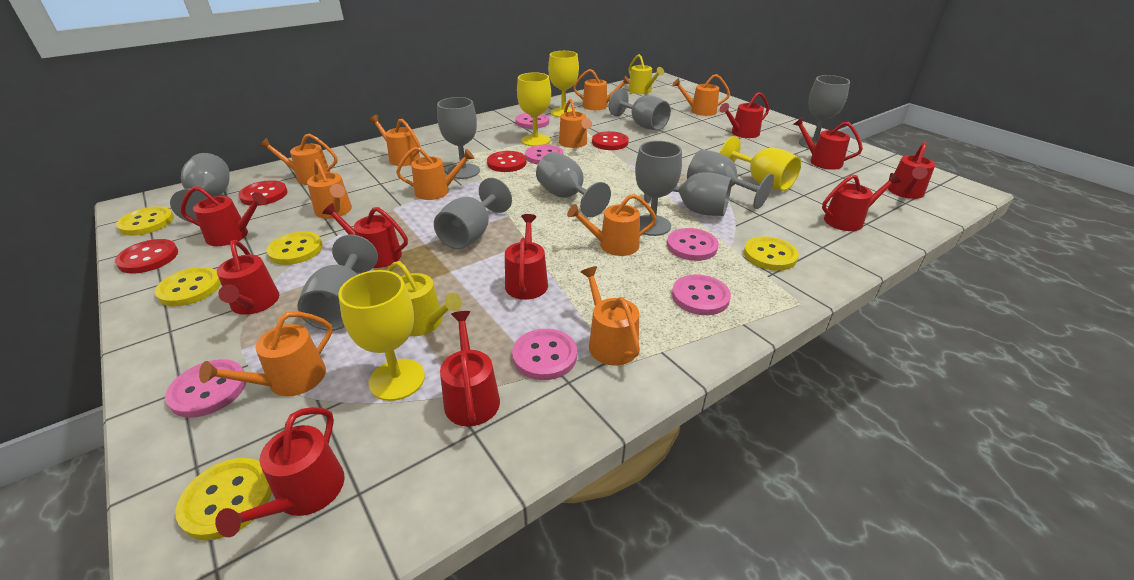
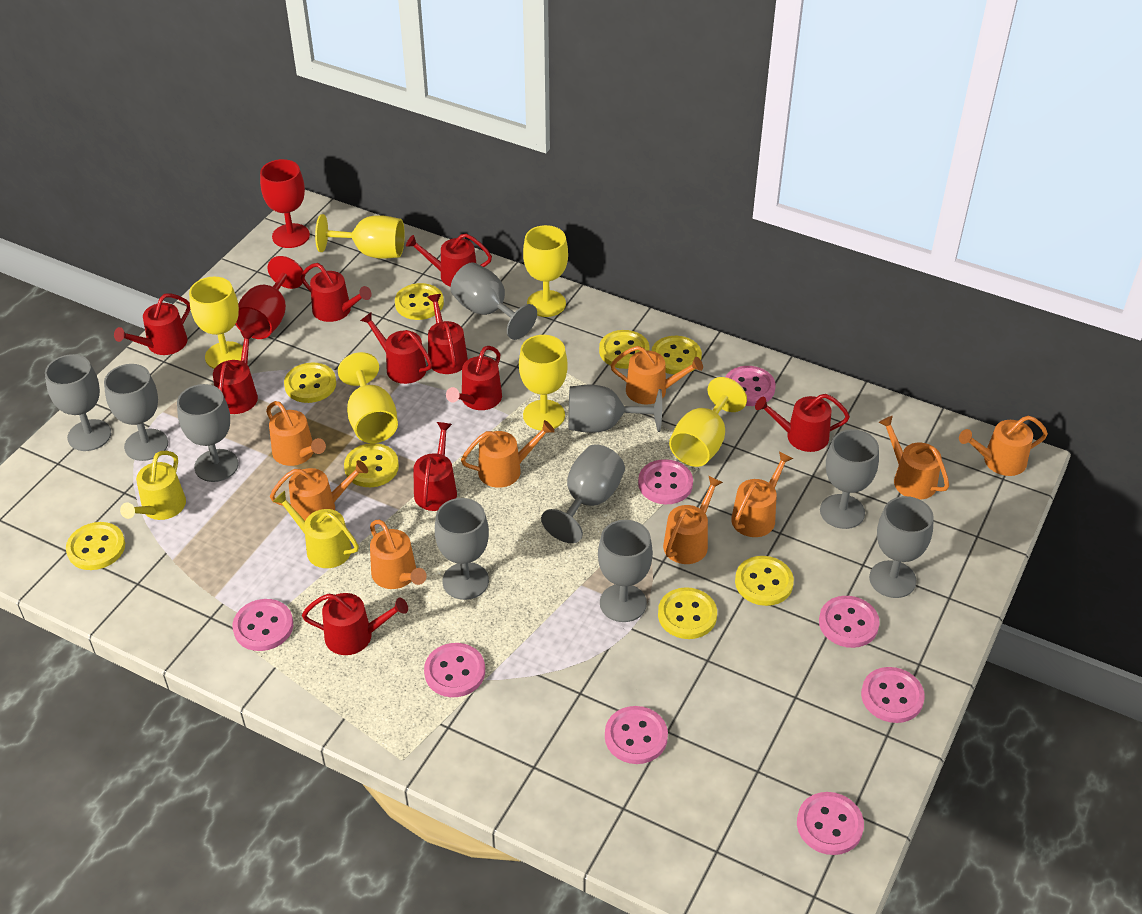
orange watering can: [199,311,332,396] [260,133,338,185] [307,159,352,219] [369,115,421,166] [396,147,474,200] [559,99,592,148] [567,194,657,256] [573,69,630,110] [581,266,640,366] [672,74,730,116] = 10 -> [266,401,326,466] [270,460,368,521] [370,520,427,589] [461,420,555,488] [610,346,703,404] [663,476,723,564] [731,452,793,537] [878,416,949,500] [959,416,1048,476] = 9
pink button: [165,359,246,418] [512,329,577,380] [516,113,549,129] [525,144,564,165] [667,228,719,261] [672,274,731,315] = 6 -> [232,599,293,651] [424,643,485,697] [605,706,668,764] [638,459,693,504] [725,366,776,406] [797,792,864,855] [819,596,880,648] [861,667,925,723] = 8
red button: [115,239,178,274] [238,180,287,206] [487,151,526,172] [592,131,629,150] = 4 -> none = 0
red goblet: none = 0 -> [236,256,303,339] [260,159,310,248] = 2
yellow button: [116,206,174,236] [155,267,221,306] [175,458,272,541] [266,231,323,265] [744,236,799,271] = 5 -> [66,522,125,570] [284,362,336,403] [344,443,399,487] [395,283,444,320] [599,330,650,369] [651,336,702,374] [658,587,717,639] [735,556,794,606] = 8
yellow goblet: [339,270,425,401] [517,72,551,146] [548,51,579,117] [720,136,801,191] = 4 -> [189,277,243,369] [315,214,405,259] [338,352,398,443] [519,335,568,430] [523,225,568,317] [669,377,747,467] = 6

